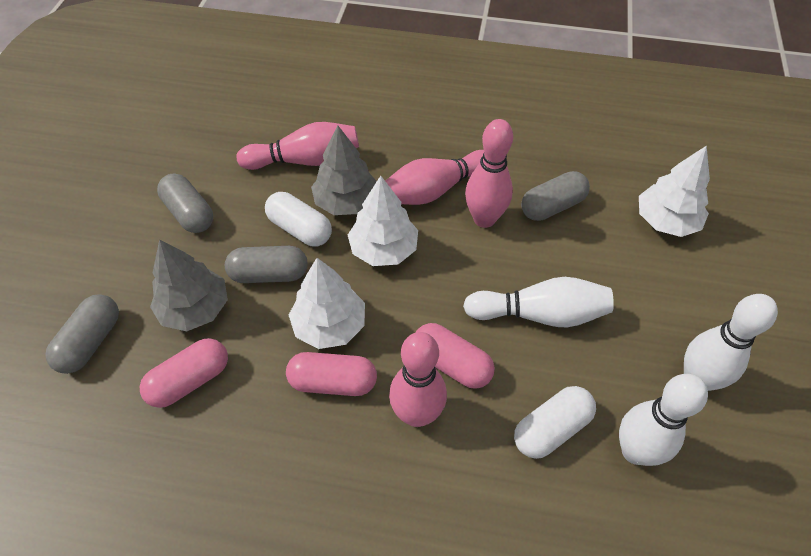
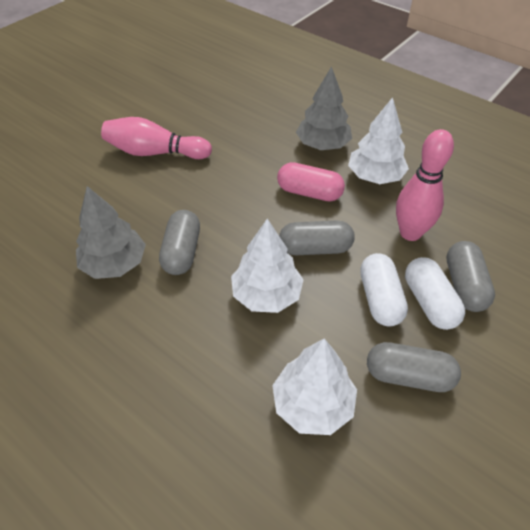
pink bowling pin: [236,122,359,170] [385,150,484,205] [389,332,447,427] [465,119,513,228] = 4 -> [101,117,212,159] [396,129,454,241] = 2
pink capsule: [140,338,228,408] [286,352,377,396] [415,323,495,389] = 3 -> [277,162,345,202] = 1
white bowling pin: [463,277,614,327] [619,374,708,466] [684,294,778,391] = 3 -> none = 0

